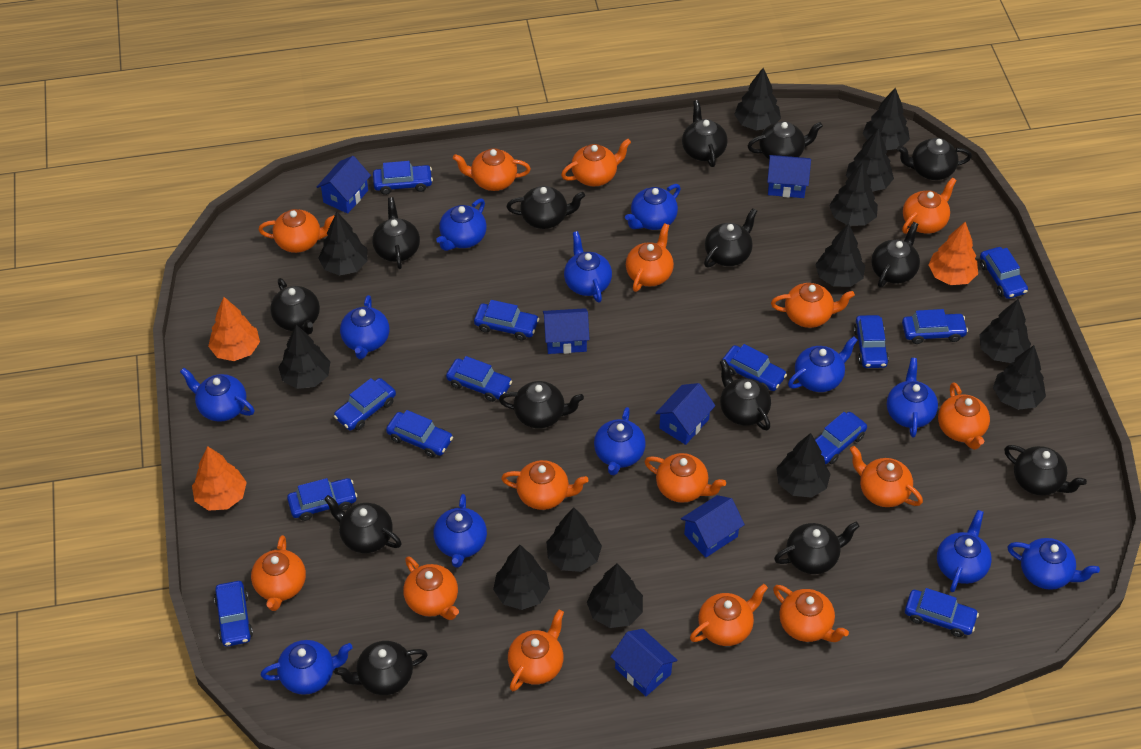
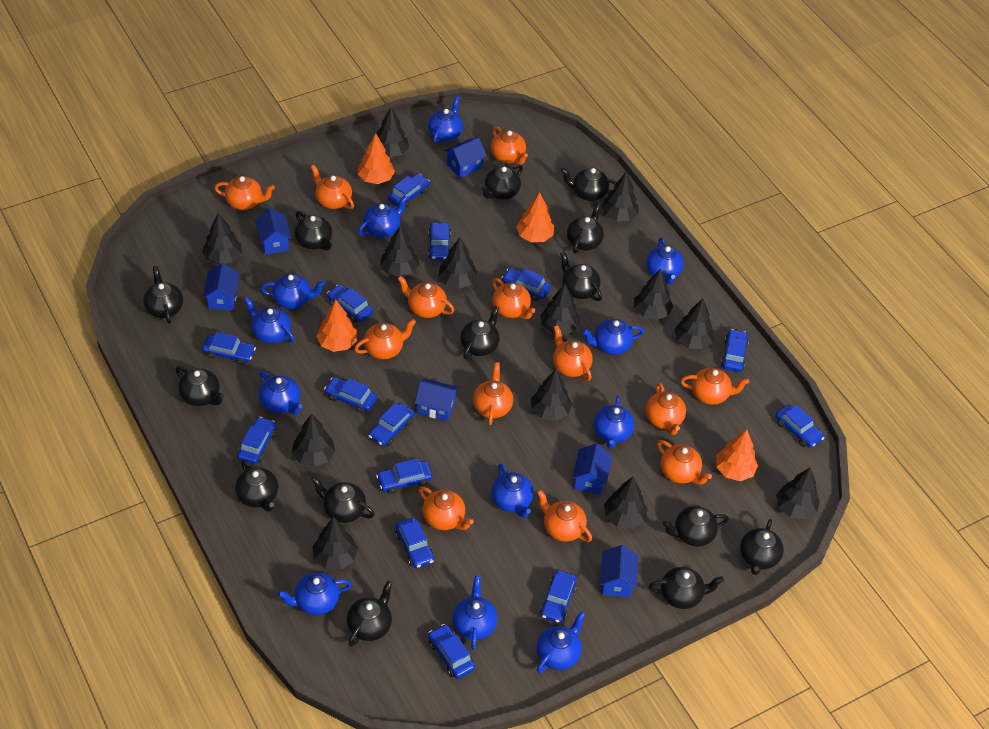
blue car: [214,581,253,647] [287,478,357,521] [334,378,396,430] [373,161,433,195] [386,410,453,457] [446,356,512,402] [474,300,539,341] [722,344,787,391] [814,412,867,464] [854,315,889,368] [902,309,968,344] [905,588,979,637] [980,247,1028,299] = 13 -> [202,332,256,365] [237,417,276,464] [324,377,377,413] [327,285,373,323] [368,403,415,446] [376,458,432,494] [388,174,430,208] [395,518,434,569] [428,222,451,260] [428,624,475,679] [501,268,551,301] [540,570,577,623] [721,329,749,372] [775,405,824,448] = 14
orange teapot: [251,535,306,611] [258,209,334,253] [403,556,459,620] [453,148,531,191] [501,460,588,510] [508,609,564,691] [561,138,631,186] [626,223,674,292] [644,453,726,503] [690,584,768,646] [771,283,855,328] [773,585,849,642] [850,446,923,507] [902,177,957,234] [938,382,990,450] = 15 -> [214,176,275,210] [311,165,354,209] [354,319,416,359] [398,276,455,318] [419,487,474,530] [473,362,513,425] [491,126,528,165] [492,278,535,319] [537,489,592,542] [553,325,593,381] [646,382,686,435] [657,440,712,484] [681,368,749,405] = 13
orange tree: [192,446,247,511] [208,297,260,361] [929,222,978,285] = 3 -> [316,300,357,352] [358,134,395,184] [516,192,554,242] [716,429,758,481] = 4

